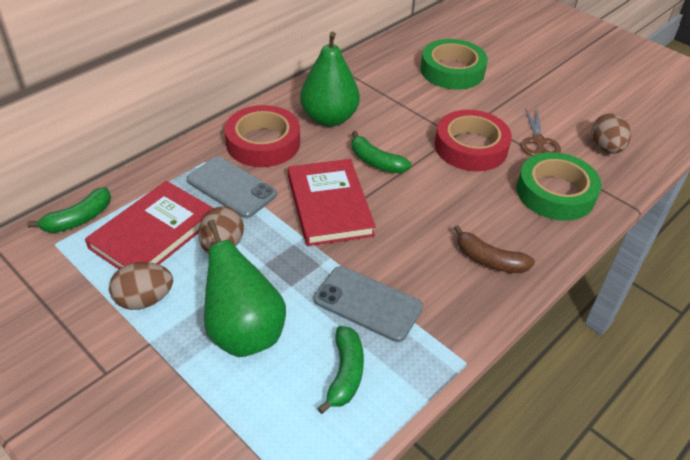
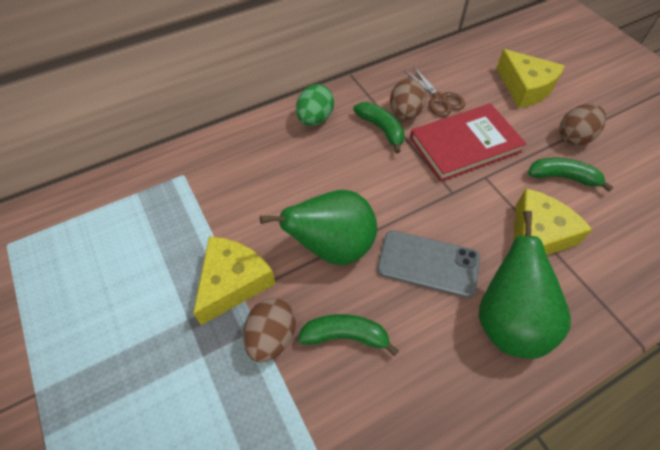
brown banana: [454,225,535,273] = 1 -> none = 0
green egg: none = 0 -> [296,84,334,126] = 1
green tape: [421,39,488,90] [517,152,602,221] = 2 -> none = 0
grey phone: [187,157,277,218] [314,266,423,342] = 2 -> [377,230,480,298] = 1
red book: [85,181,213,269] [288,159,376,246] = 2 -> [410,103,527,182] = 1
red tape: [225,105,300,167] [435,110,512,171] = 2 -> none = 0
yellow cheese: none = 0 -> [193,236,276,325] [496,49,565,108] [513,188,593,255] = 3

